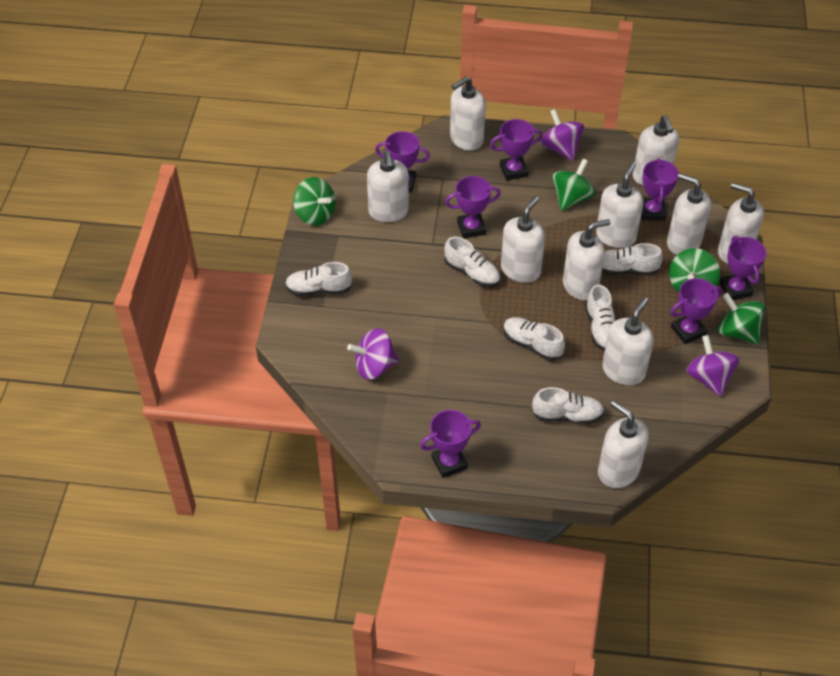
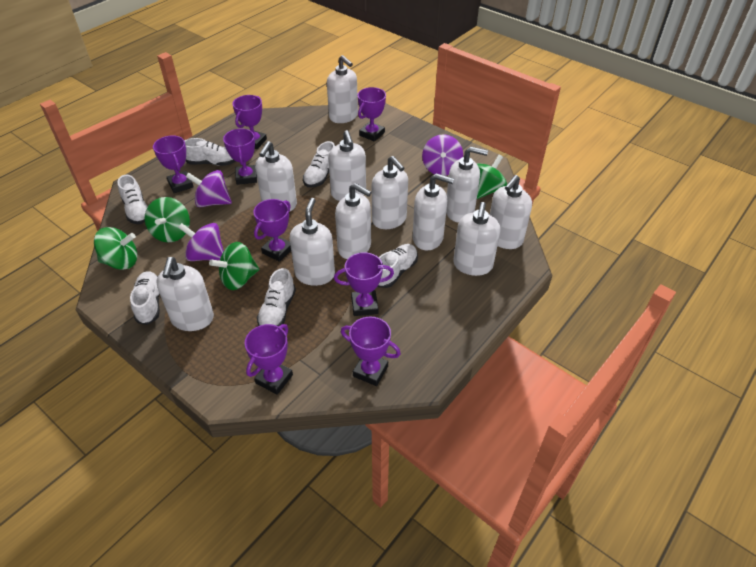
purple trophy: [375,131,430,193] [420,410,481,478] [445,176,501,238] [490,119,543,181] [641,158,679,221] [670,278,722,344] [720,236,766,300] = 7 -> [153,135,194,193] [223,129,257,185] [233,95,267,149] [244,324,293,395] [253,199,291,262] [334,252,394,316] [341,316,401,386] [358,87,386,142] = 8
white soap dispenser: [367,151,409,222] [450,76,486,151] [501,196,545,283] [563,219,611,300] [596,162,644,248] [598,401,649,488] [602,297,654,385] [633,115,679,185] [667,173,711,255] [718,183,764,264] = 10 -> [156,257,214,331] [255,141,297,212] [290,198,335,286] [327,55,358,123] [328,130,366,201] [335,183,371,259] [372,156,408,229] [413,173,454,251] [446,147,488,223] [453,202,500,276] [490,175,532,249] = 11

